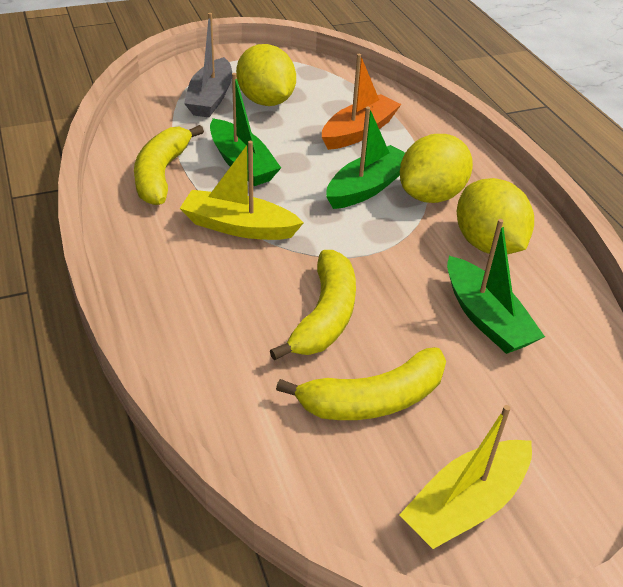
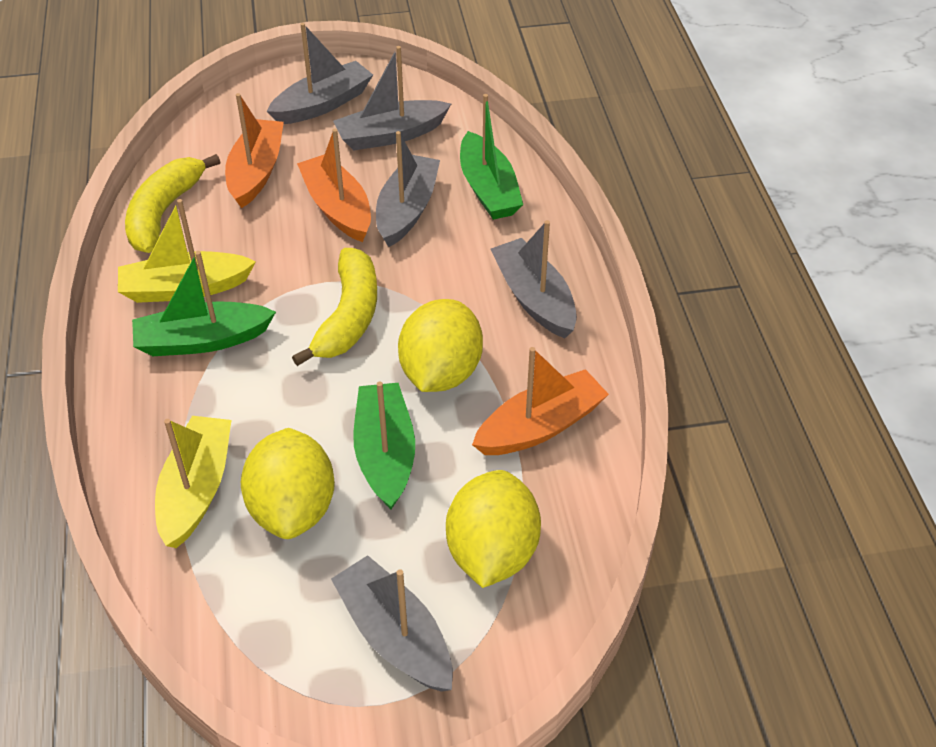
grey boat: [184,13,232,117] = 1 -> [267,23,373,124] [331,555,453,692] [333,46,451,151] [376,131,440,247] [491,220,577,338] = 5
orange boat: [322,54,401,150] = 1 -> [225,93,284,208] [297,129,371,242] [472,347,609,455] = 3
yellow banana: [134,125,204,205] [270,250,356,361] [276,347,446,420] = 3 -> [125,154,220,253] [292,248,377,366] = 2

